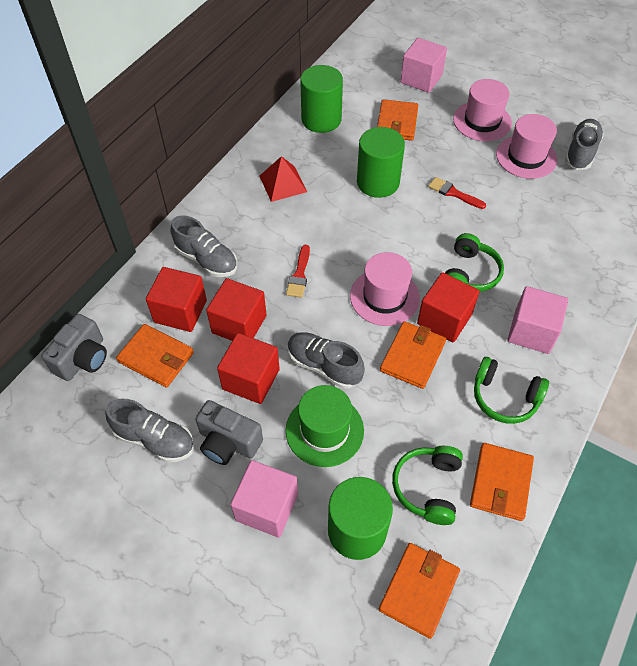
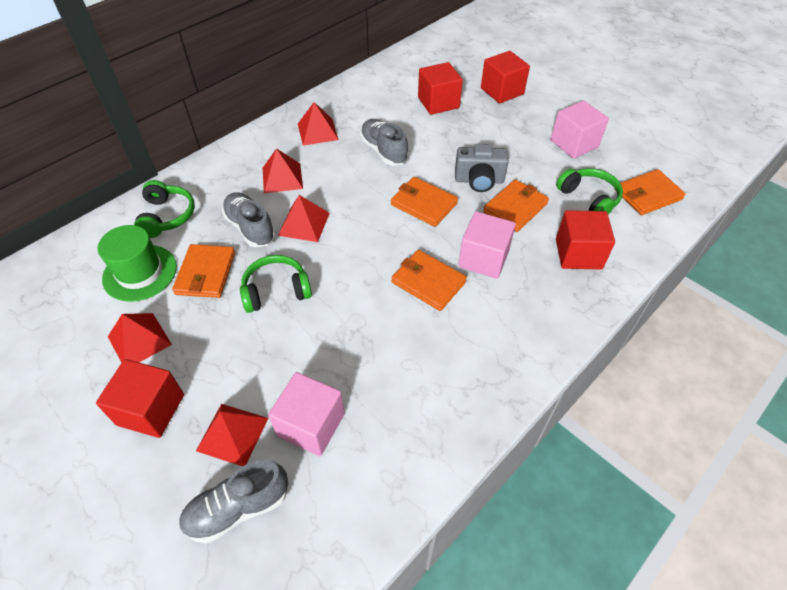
green cylinder: [300,65,343,133] [328,477,393,560] [357,127,405,198] = 3 -> none = 0
grey camera: [41,314,107,381] [196,400,263,465] = 2 -> [455,144,509,192] = 1
grey shoe: [105,398,194,463] [170,215,237,277] [288,332,365,389] [565,119,604,170] = 4 -> [179,460,288,543] [222,192,276,247] [360,119,408,166] = 3
pink hat: [350,252,420,326] [453,79,512,141] [496,114,557,179] = 3 -> none = 0
red brush: [286,245,310,298] [428,177,486,209] = 2 -> none = 0
red pyramid: [260,156,307,202] = 1 -> [108,313,172,363] [196,404,268,466] [263,148,303,193] [278,195,330,242] [298,102,339,146] = 5

